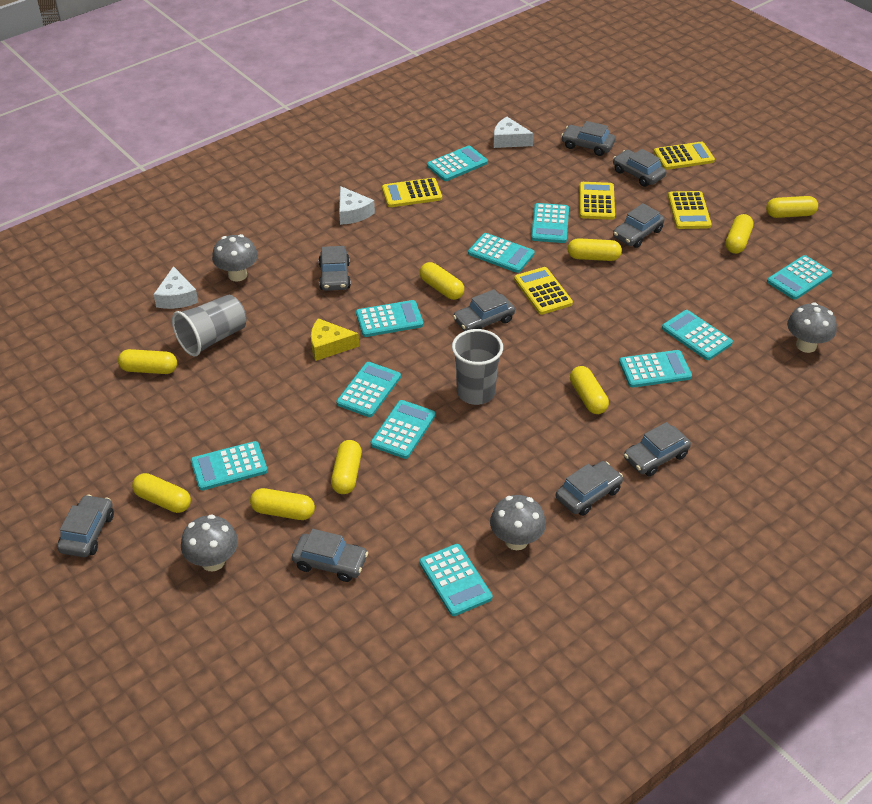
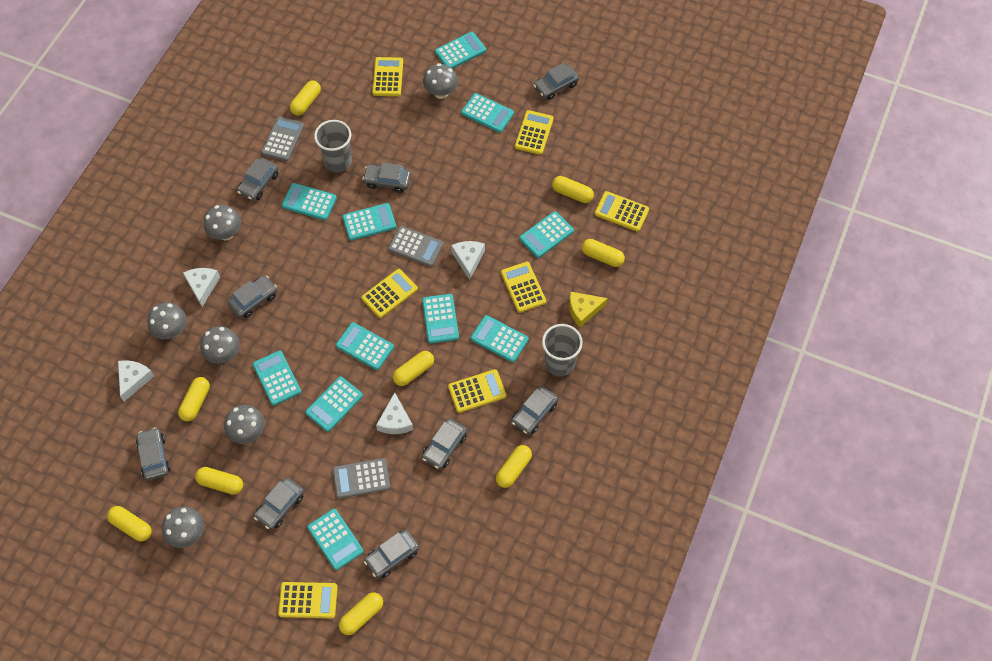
grey calculator: none = 0 -> [261,116,304,161] [333,458,390,499] [388,226,444,267] = 3
grey mushroom: [181,515,238,571] [212,234,258,282] [490,495,546,550] [787,302,837,353] = 4 -> [147,303,187,339] [162,507,204,548] [200,326,240,364] [204,205,241,240] [224,405,265,444] [423,63,458,99] = 6
white cheese: [153,266,198,309] [339,186,375,225] [494,117,534,148] = 3 -> [118,360,154,402] [183,268,220,307] [376,392,413,434] [451,241,485,280] = 4
yellow calculator: [382,178,442,207] [514,267,573,315] [579,182,615,220] [654,142,715,170] [668,191,712,229] = 5 -> [278,582,338,619] [361,269,418,318] [372,57,403,96] [448,369,506,413] [501,262,546,313] [515,110,554,155] [594,191,649,232] = 7

